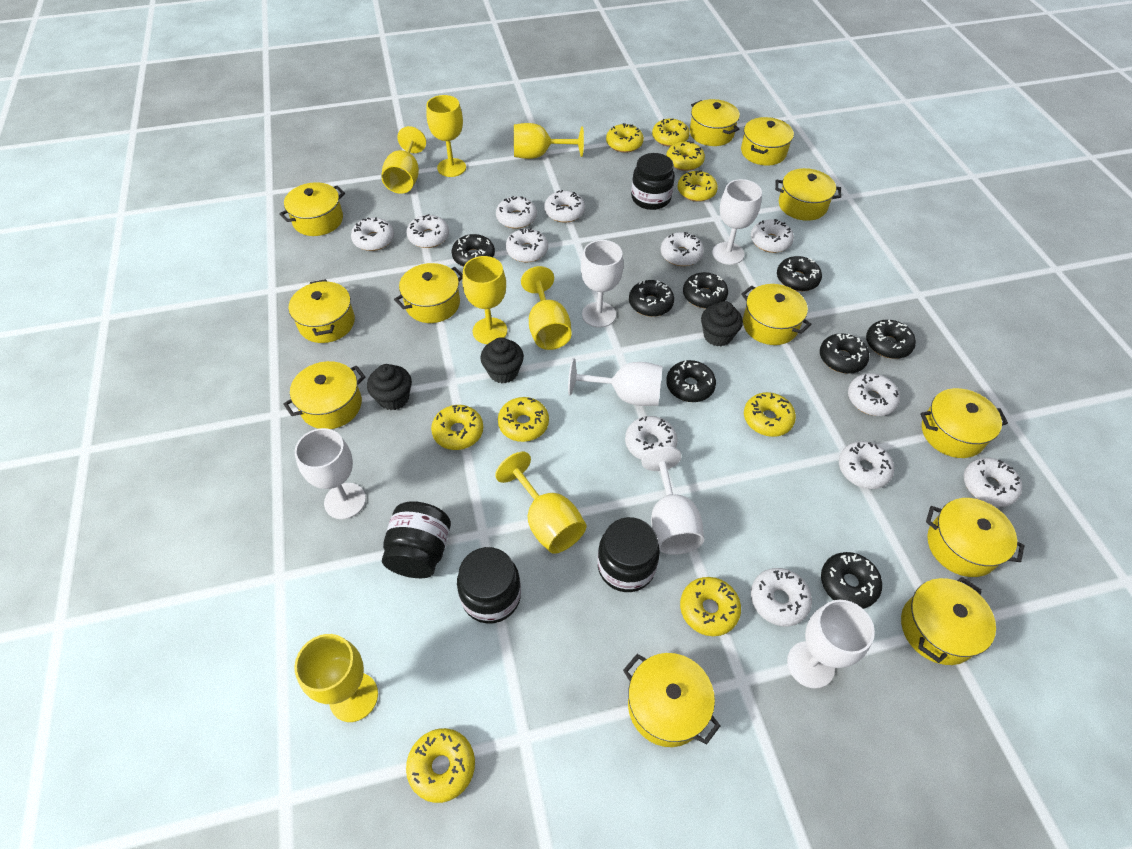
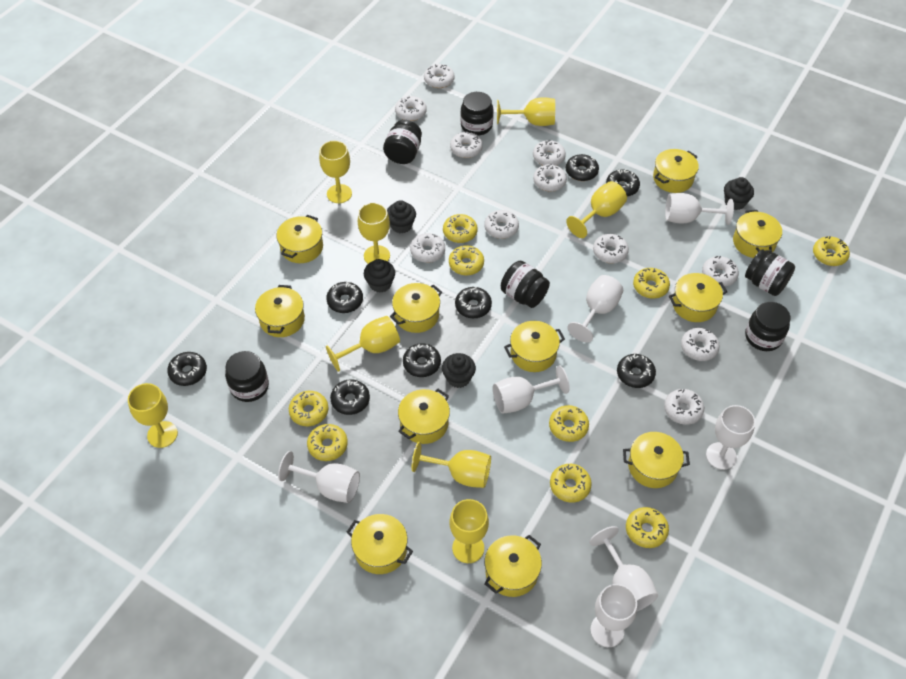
black cupcake: [367,364,412,410] [480,337,524,383] [701,301,743,346] = 3 -> [364,259,395,293] [387,200,416,234] [442,353,476,388] [724,177,754,210] = 4
black jar: [382,501,451,578] [457,547,521,624] [597,517,660,592] [631,153,675,210] = 4 -> [225,351,269,402] [383,120,422,164] [460,92,494,136] [501,261,550,308] [745,249,795,296] [745,302,791,351] = 6
white donut: [351,217,394,251] [406,214,449,248] [496,196,537,229] [505,228,548,263] [544,190,585,223] [625,416,677,460] [661,232,704,266] [751,219,794,253] [751,568,812,626] [839,441,894,489] [848,373,900,416] [964,458,1022,507] = 12 -> [395,96,427,121] [410,233,445,263] [424,64,455,88] [450,131,483,158] [484,210,519,239] [533,140,566,166] [533,164,567,191] [593,234,629,263] [664,389,704,425] [681,328,720,361] [702,256,739,287] = 11
white goblet: [295,428,366,519] [568,358,663,406] [581,240,623,328] [641,446,704,555] [712,179,762,265] [787,600,875,689] = 6 -> [278,451,360,503] [493,365,570,414] [567,275,623,342] [589,526,658,611] [590,584,637,647] [665,193,734,225] [706,405,755,470] = 7
yellow goblet: [295,634,378,722] [381,126,426,194] [426,95,466,177] [462,256,507,344] [495,452,586,554] [514,123,584,159] [521,266,572,350] = 7 -> [128,383,178,448] [319,141,352,203] [326,316,400,372] [358,203,390,264] [411,442,491,488] [449,499,489,563] [497,97,555,126] [566,181,627,238] = 8
yellow pot: [279,182,345,236] [283,361,365,429] [289,279,355,343] [394,263,463,323] [623,653,720,747] [690,99,740,146] [741,117,794,166] [741,284,812,345] [775,168,842,221] [901,577,996,665] [920,388,1008,458] [926,498,1025,577] = 12 -> [255,285,305,337] [276,215,323,263] [347,514,413,574] [390,283,442,333] [398,389,450,444] [484,535,542,597] [504,321,565,372] [623,432,690,488] [653,149,699,193] [669,273,727,322] [733,210,782,258] = 11

